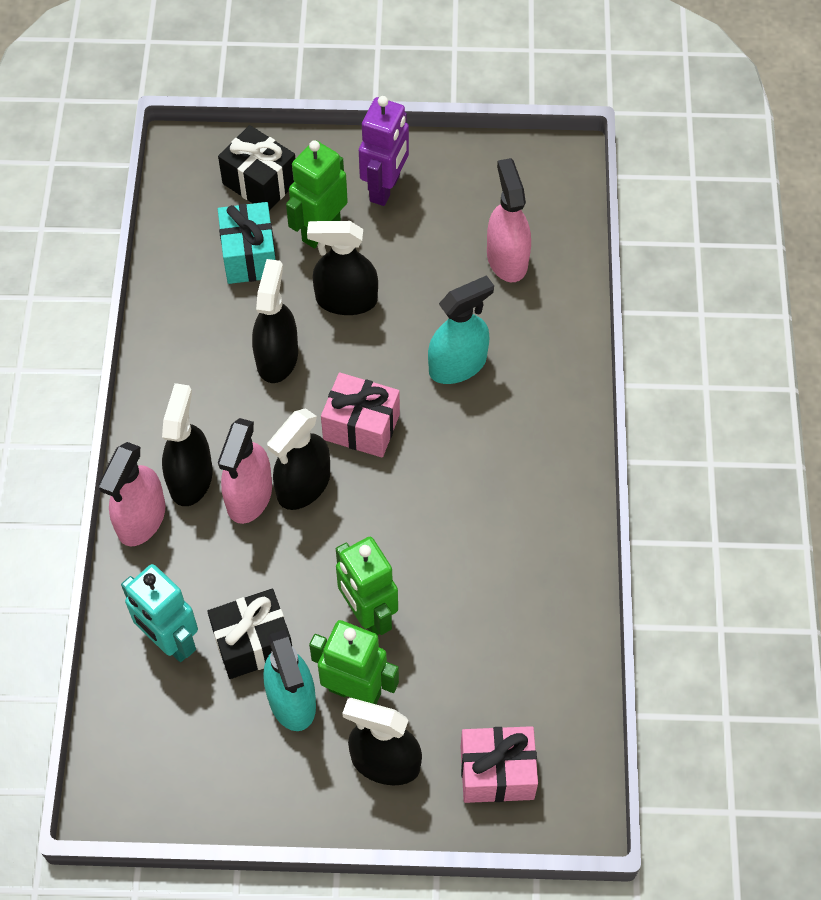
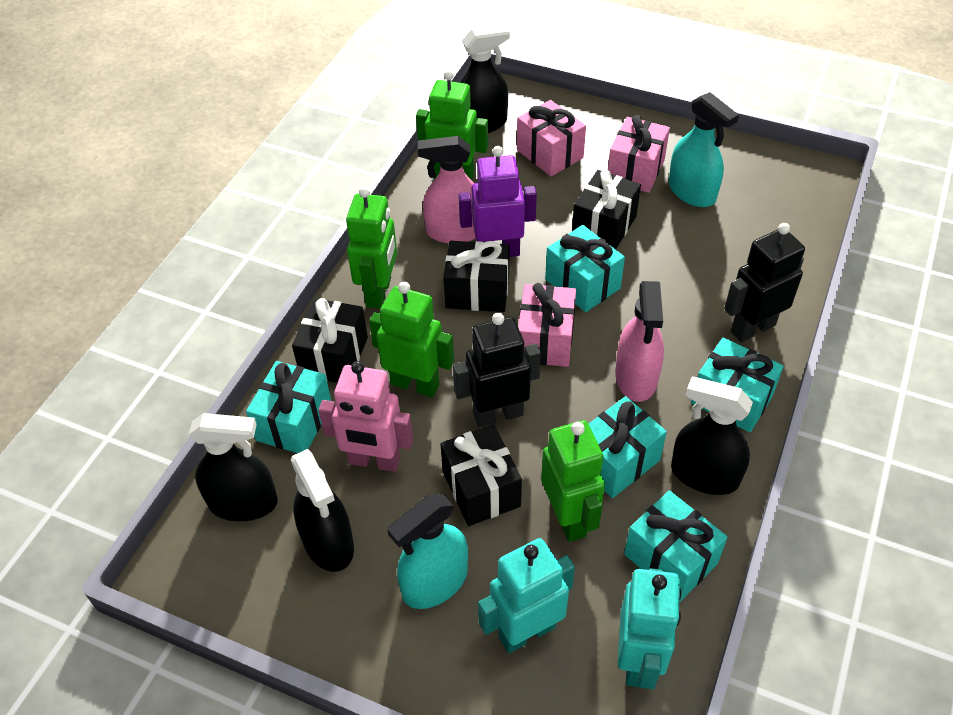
black gift: [207,589,292,679] [218,125,295,210] = 2 -> [292,298,368,383] [440,424,522,526] [443,241,509,312] [572,169,641,249] = 4
black robot: none = 0 -> [453,313,541,427] [724,223,805,342] = 2
black spray bottle: [162,383,213,506] [252,259,298,383] [267,408,330,510] [307,221,378,315] [342,698,422,785] = 5 -> [189,413,277,521] [291,449,354,572] [460,25,510,133] [671,377,753,495] = 4
green robot: [286,140,348,249] [309,620,399,704] [336,537,398,635] = 3 -> [346,187,397,309] [369,282,454,397] [416,70,488,180] [541,420,605,542] = 4
pink gift: [321,372,400,458] [461,726,538,803] = 2 -> [517,100,586,176] [518,283,576,367] [608,115,670,193] = 3
pink robot: none = 0 -> [318,361,413,472] = 1
pink spray bottle: [98,442,165,546] [218,418,272,524] [487,158,531,282] = 3 -> [418,136,475,244] [615,281,664,402] = 2
turquoise gift: [218,202,275,284] = 1 -> [246,361,331,453] [545,225,625,312] [589,396,667,498] [624,490,728,602] [691,338,784,432] = 5
turquoise robot: [121,564,198,662] = 1 -> [478,538,575,653] [618,568,681,689] = 2

